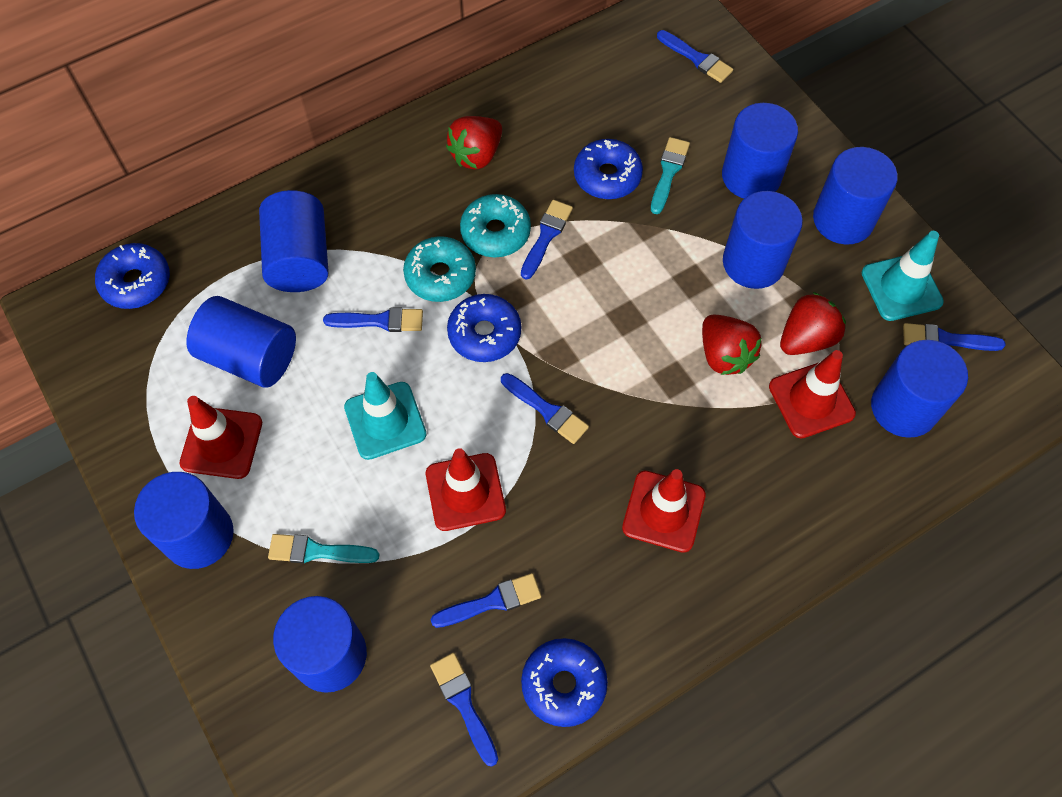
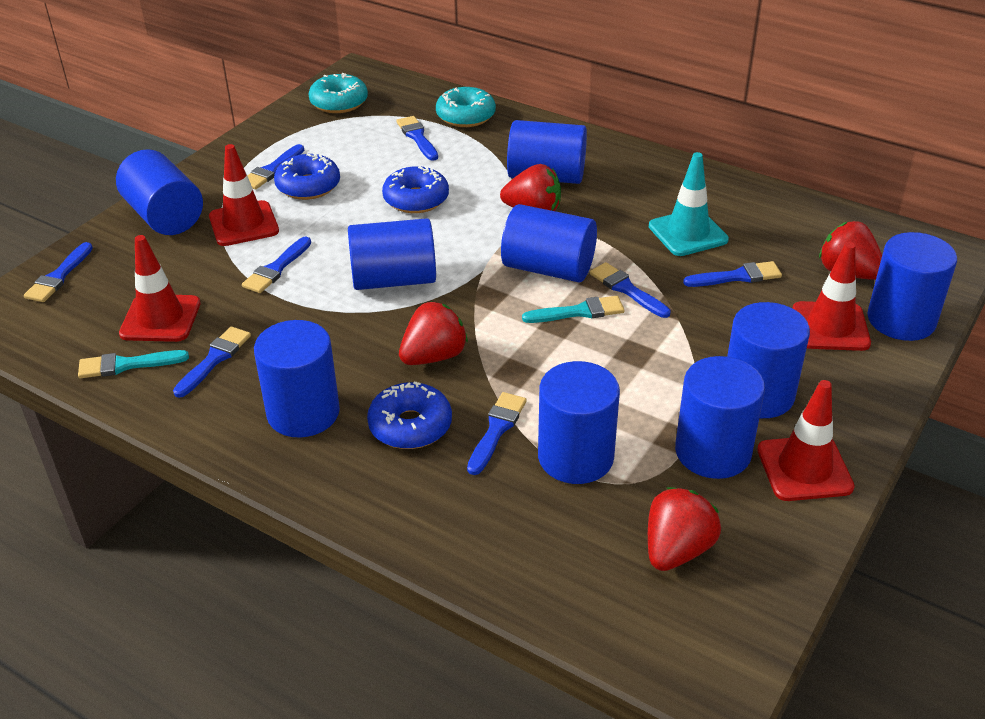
blue brush: [323,308,423,332] [430,653,498,767] [431,573,541,628] [501,373,589,444] [521,200,573,279] [657,30,733,83] [903,323,1006,351] = 7 -> [24,242,93,302] [173,326,251,398] [242,237,311,293] [247,144,304,189] [396,116,438,161] [467,392,527,475] [590,262,671,318] [683,261,782,287] = 8
blue cylinder: [134,472,234,569] [186,296,296,388] [259,190,329,292] [273,596,367,693] [722,103,798,199] [723,191,803,289] [813,147,898,245] [871,340,968,438] = 8 -> [116,149,203,235] [254,320,340,438] [348,218,436,290] [501,204,597,283] [507,120,587,184] [538,361,620,484] [675,356,765,479] [727,302,810,418] [867,232,957,341] = 9
blue donut: [95,243,170,309] [447,294,521,362] [521,638,608,727] [574,139,643,199] = 4 -> [274,153,340,200] [367,382,452,449] [382,166,449,213] = 3
red strawberry: [446,116,502,169] [702,315,762,375] [780,292,846,355] = 3 -> [399,302,468,365] [500,164,561,211] [648,487,721,571] [819,221,882,280] = 4
turquoise traffic cone: [344,372,427,460] [861,231,944,321] = 2 -> [649,152,729,256] = 1

